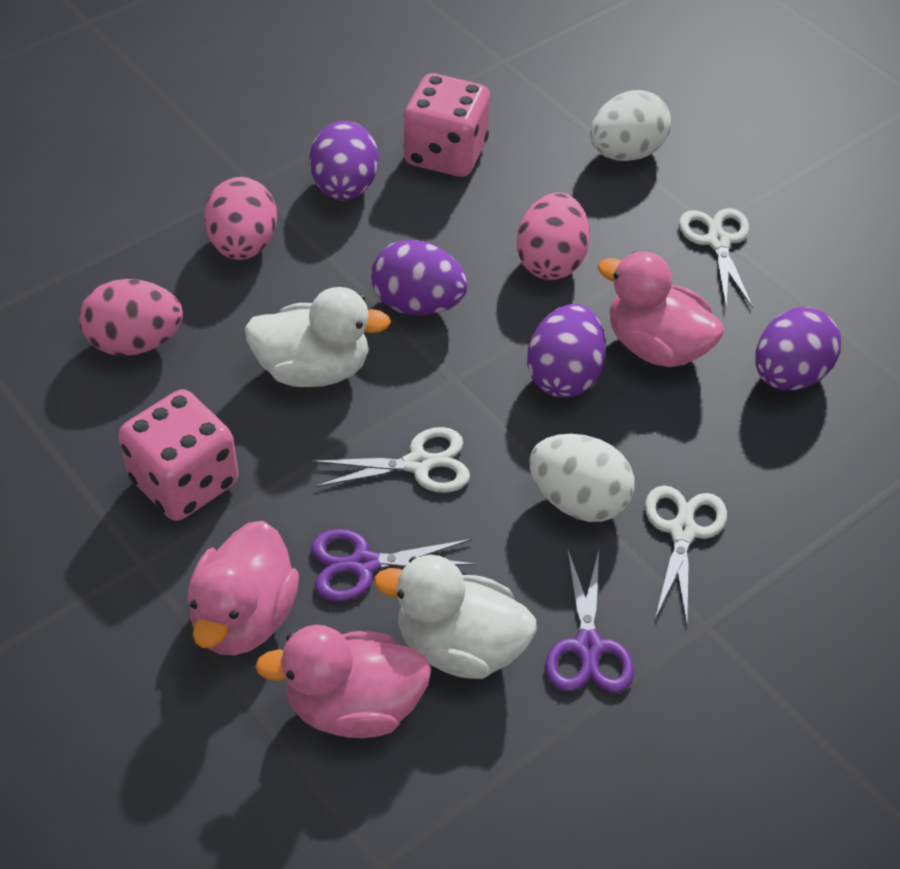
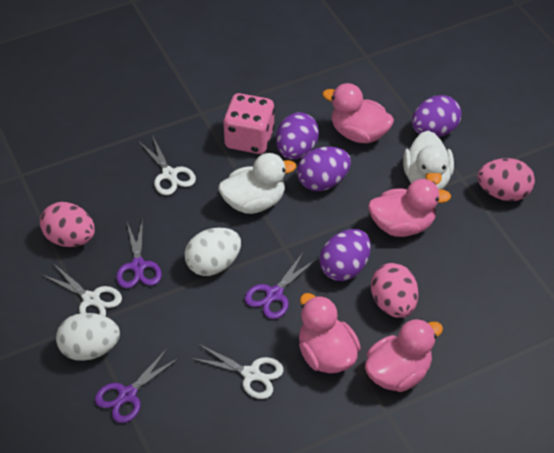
pink dice: [119,389,238,521] [403,73,490,177] = 2 -> [223,93,275,154] = 1
pink duck: [187,521,299,655] [255,625,432,738] [597,251,724,367] = 3 -> [299,293,361,373] [322,83,394,143] [365,319,443,392] [368,179,451,237] = 4
purple scissors: [311,529,476,602] [545,550,634,693] = 2 -> [95,349,179,423] [116,219,162,288] [245,253,317,319] = 3

